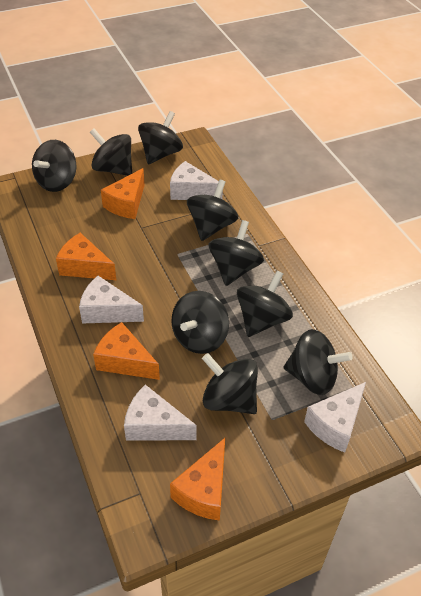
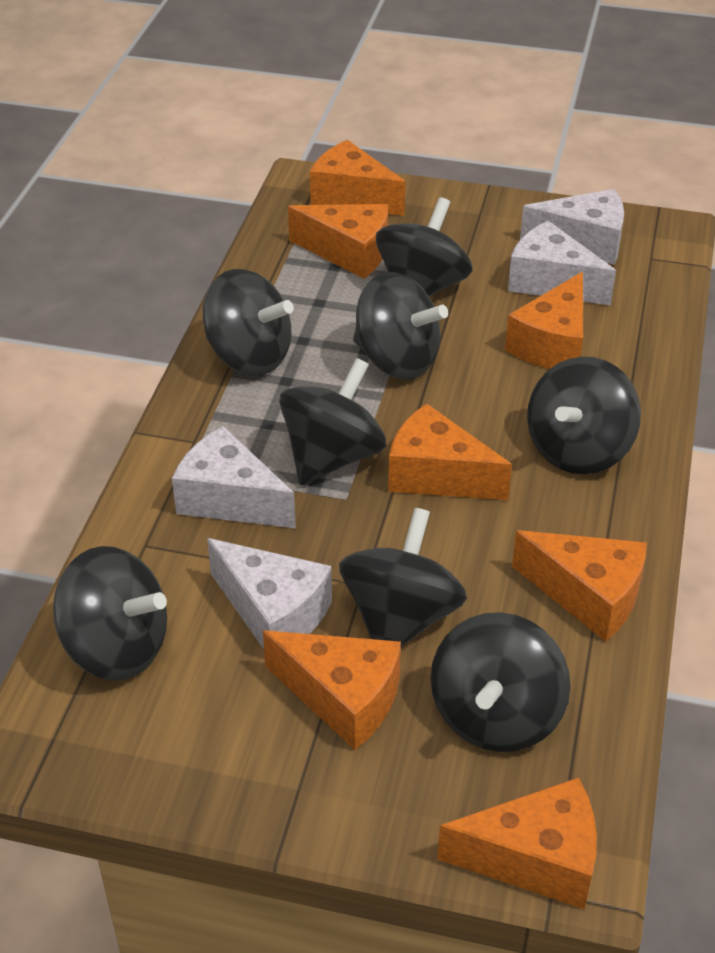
black spinning top: [32,140,76,192] [90,129,132,176] [138,111,183,164] [171,291,229,354] [187,180,238,241] [202,353,258,414] [209,220,264,286] [237,271,293,337] [284,329,353,395] = 9 -> [53,546,167,680] [203,269,294,376] [279,358,386,485] [339,508,467,647] [353,272,448,379] [376,197,472,296] [431,612,571,752] [527,357,641,474] = 8
orange cheese: [56,233,116,280] [93,322,160,380] [101,168,145,219] [170,438,225,520] = 4 -> [263,630,401,750] [288,204,388,279] [310,140,405,216] [388,403,512,500] [437,777,597,909] [505,272,583,369] [512,530,647,642] = 7

